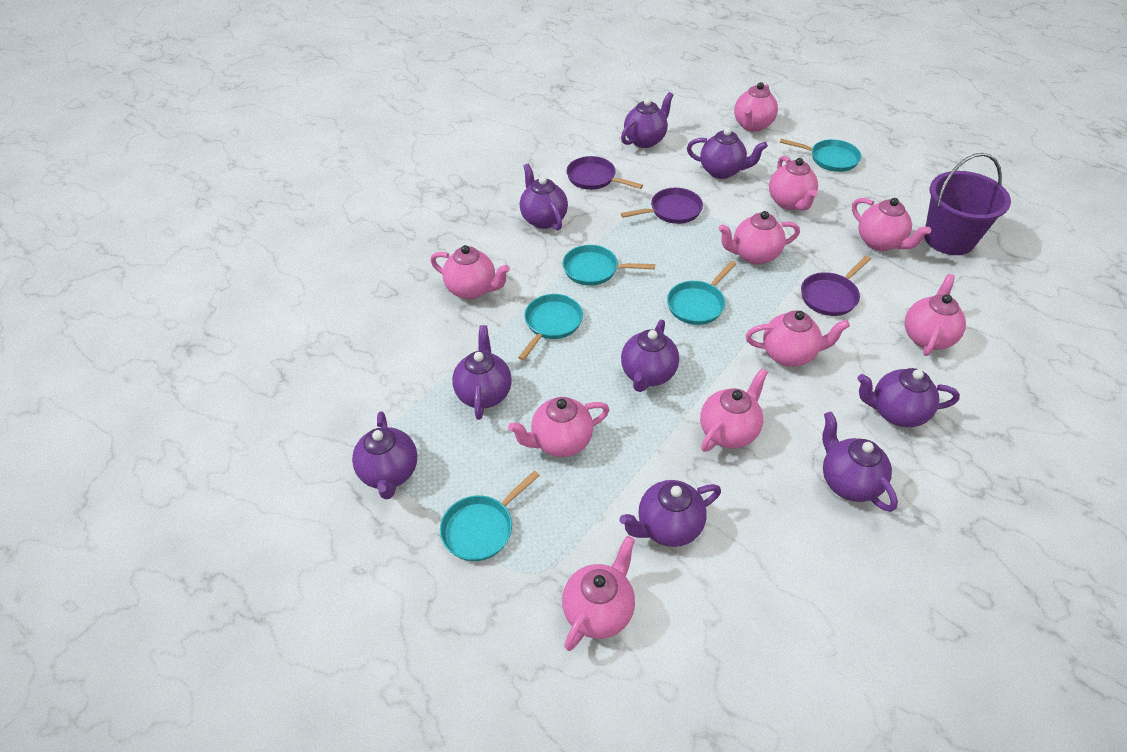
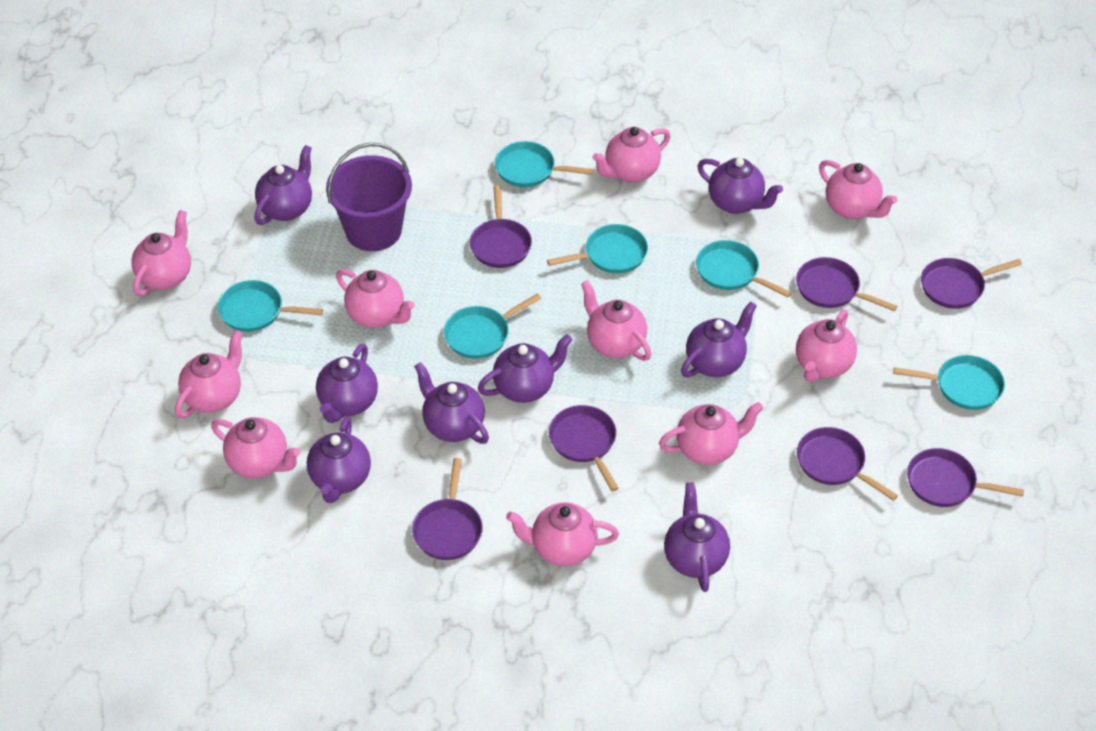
purple pan: [566,156,643,190] [621,188,703,224] [801,256,871,316] = 3 -> [412,458,483,560] [470,186,532,268] [549,405,619,491] [796,257,897,311] [797,427,898,501] [907,448,1024,507] [921,258,1022,309] = 7
purple teapot: [352,411,417,500] [452,325,512,420] [520,163,568,231] [620,480,721,547] [621,92,673,148] [621,319,679,392] [687,128,768,179] [822,412,898,512] [857,368,960,427] = 9 -> [254,145,312,225] [307,416,371,503] [316,344,378,423] [414,362,489,444] [478,334,572,403] [664,482,730,592] [681,302,757,377] [697,158,783,214] = 8
turquoise pan: [440,471,540,561] [518,294,583,361] [563,245,655,286] [667,261,736,325] [780,139,861,172] = 5 -> [217,280,323,332] [444,293,541,359] [495,141,594,187] [547,224,648,273] [696,240,792,298] [893,355,1005,410] = 6

